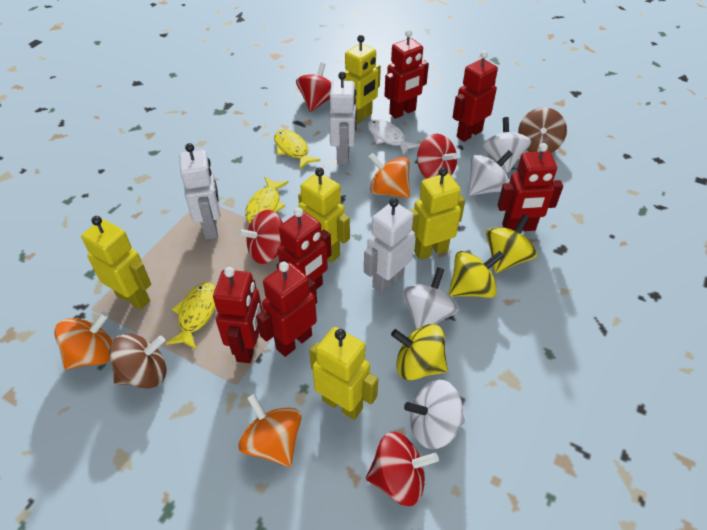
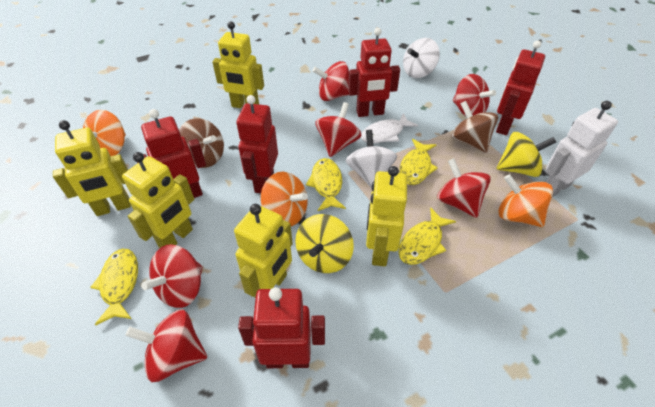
red robot: [213,267,263,363] [256,262,317,357] [277,208,332,289] [384,30,429,119] [452,51,498,142] [498,143,563,231] = 6 -> [137,109,206,198] [236,95,278,193] [238,287,325,368] [348,28,400,117] [496,40,545,135] = 5
red spinning top: [237,210,283,264] [296,62,332,112] [366,432,439,506] [417,134,458,179] = 4 -> [126,310,207,382] [141,244,203,308] [312,61,349,101] [315,102,362,157] [437,158,491,218] [453,74,496,116] = 6
white robot: [180,143,220,239] [329,72,357,165] [364,198,415,294] = 3 -> [546,101,618,197] = 1
white spinning top: [402,267,459,329] [404,380,465,449] [468,150,513,196] [482,117,531,173] = 4 -> [346,130,397,188] [403,38,440,78] = 2
yellow fish: [166,283,216,349] [245,177,289,223] [274,129,321,169] = 3 -> [90,249,138,325] [306,158,346,211] [399,207,456,265] [400,139,438,185] = 4
yellow spinning top: [391,324,448,380] [449,251,504,298] [486,214,537,273] = 3 -> [295,214,354,273] [496,132,556,177] = 2

